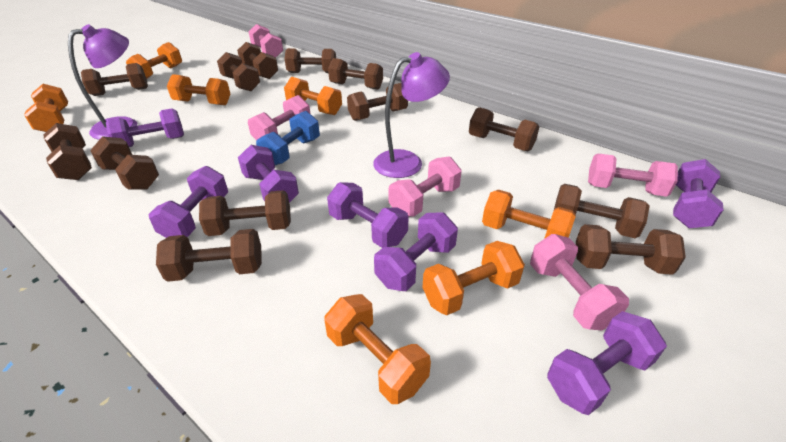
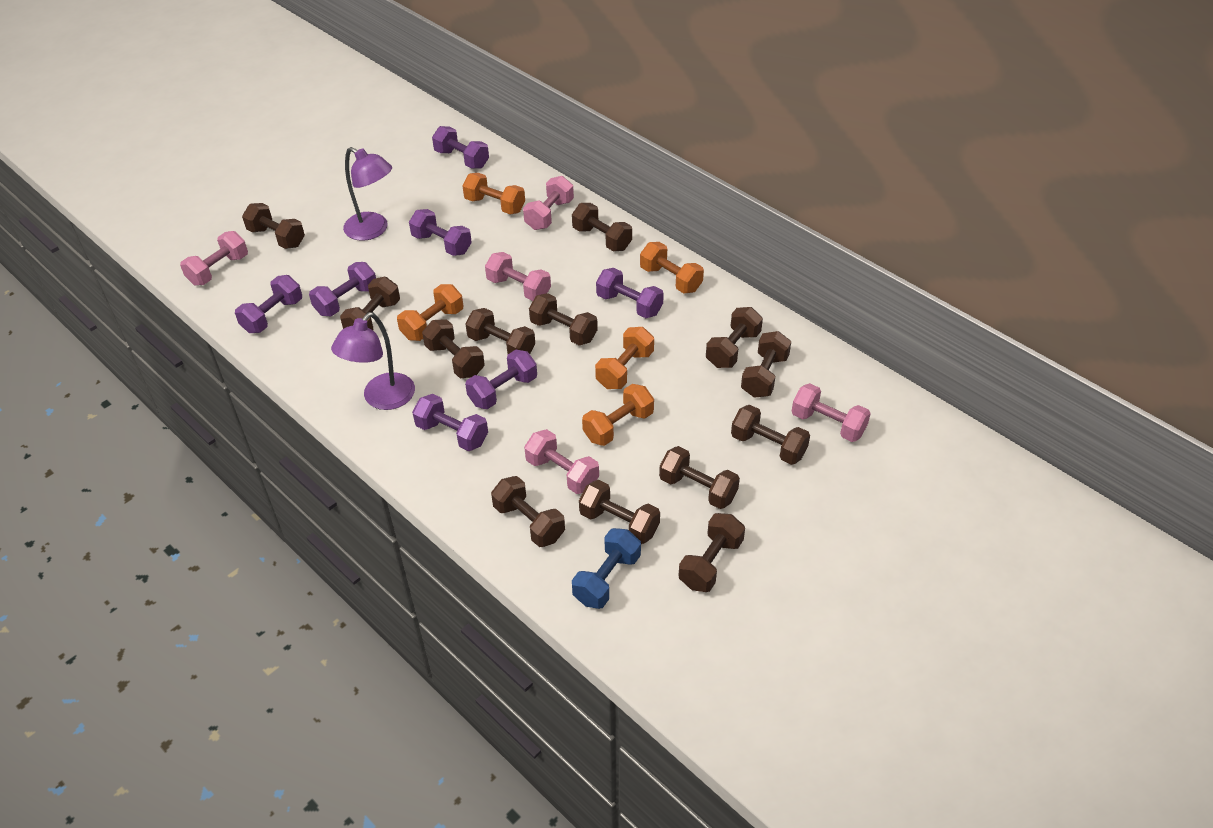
orange dumbbell: [24,84,68,132] [126,42,182,79] [167,74,230,105] [284,77,342,115] [324,294,431,404] [422,241,525,315] [482,190,576,239] = 7 -> [397,284,464,341] [463,173,525,214] [582,384,654,446] [595,327,654,389] [640,242,704,293] = 5

